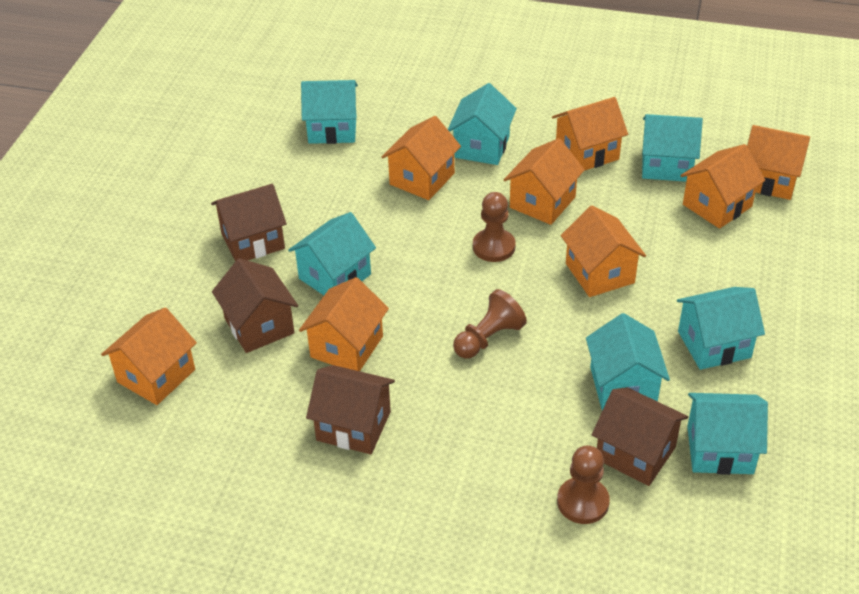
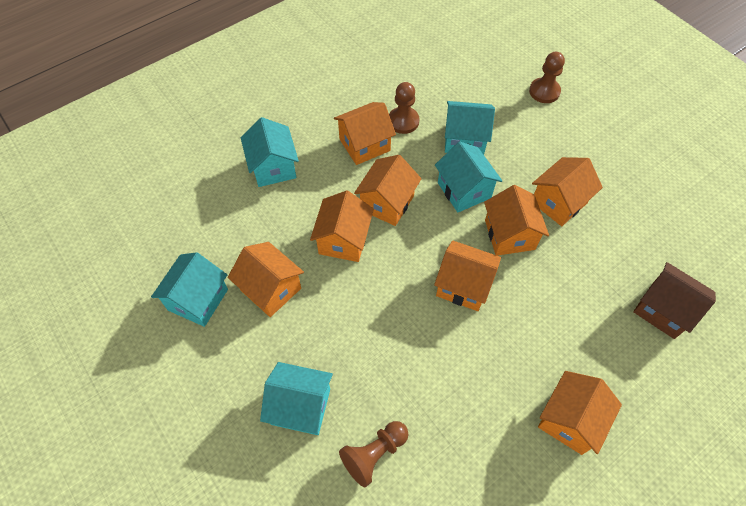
brown house: [211,184,287,262] [212,258,298,353] [306,365,395,454] [592,387,688,486] = 4 -> [633,262,716,339] = 1
turquoise house: [288,212,376,295] [301,80,358,144] [448,83,517,165] [586,313,670,411] [642,114,703,182] [677,287,765,370] [687,393,768,475] = 7 -> [151,252,228,327] [241,117,299,187] [260,362,333,435] [435,142,502,212] [445,101,495,155] = 5

